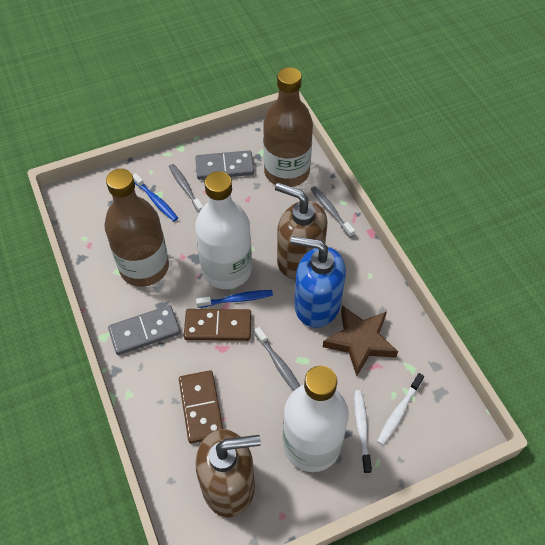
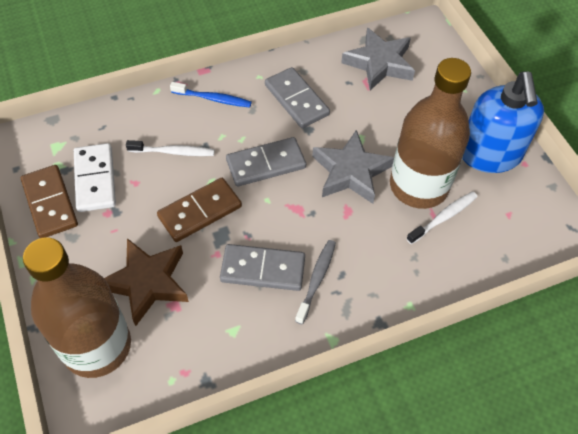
blue toothbrush: [133,173,178,221] [196,290,273,308] = 2 -> [170,82,252,108] = 1
brown soap dispenser: [195,429,261,518] [275,183,327,279] = 2 -> none = 0
grey domino: [108,305,181,355] [195,150,254,180] = 2 -> [220,244,305,291] [226,137,306,186] [265,67,330,128] = 3
grey star: none = 0 -> [312,130,394,204] [341,27,415,90] = 2
grey toothbrush: [169,164,203,213] [254,327,300,391] [311,186,355,238] = 3 -> [295,240,336,324] = 1
white bottle: [195,171,252,289] [283,366,349,472] = 2 -> none = 0
white domino: none = 0 -> [74,143,116,212] = 1

